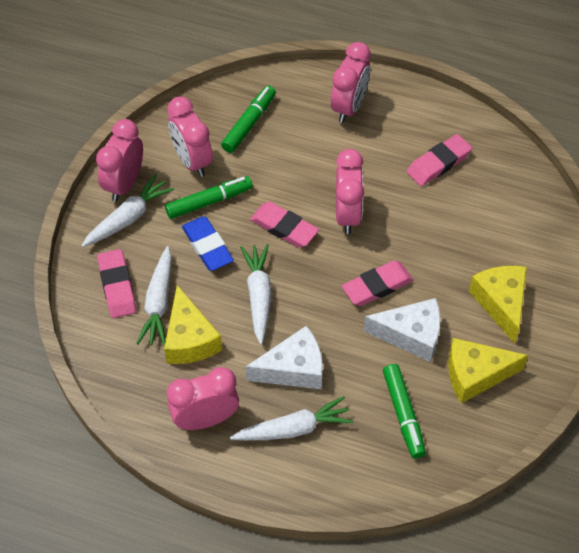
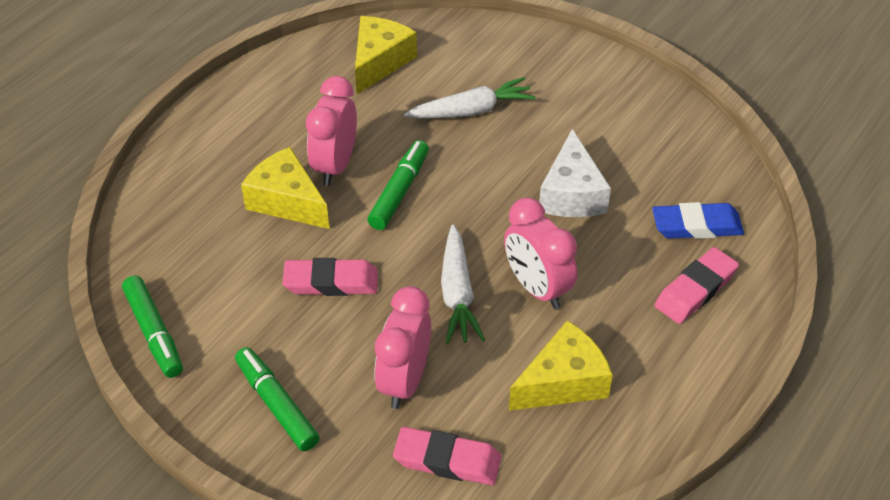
pink clock: [96,119,143,202] [167,96,213,177] [167,367,239,430] [331,42,371,123] [336,149,364,234] = 5 -> [306,76,357,186] [374,286,431,409] [504,198,577,309] = 3
pink eraser: [97,249,136,318] [250,202,319,248] [342,260,413,306] [407,134,472,186] = 4 -> [283,258,378,296] [393,427,501,485] [655,247,739,324] = 3
white carrot: [81,174,174,247] [136,246,172,346] [230,396,353,441] [240,244,272,344] = 4 -> [404,77,536,118] [441,225,485,344] = 2
white cheese: [246,326,323,389] [364,298,440,362] = 2 -> [539,129,611,217] = 1

